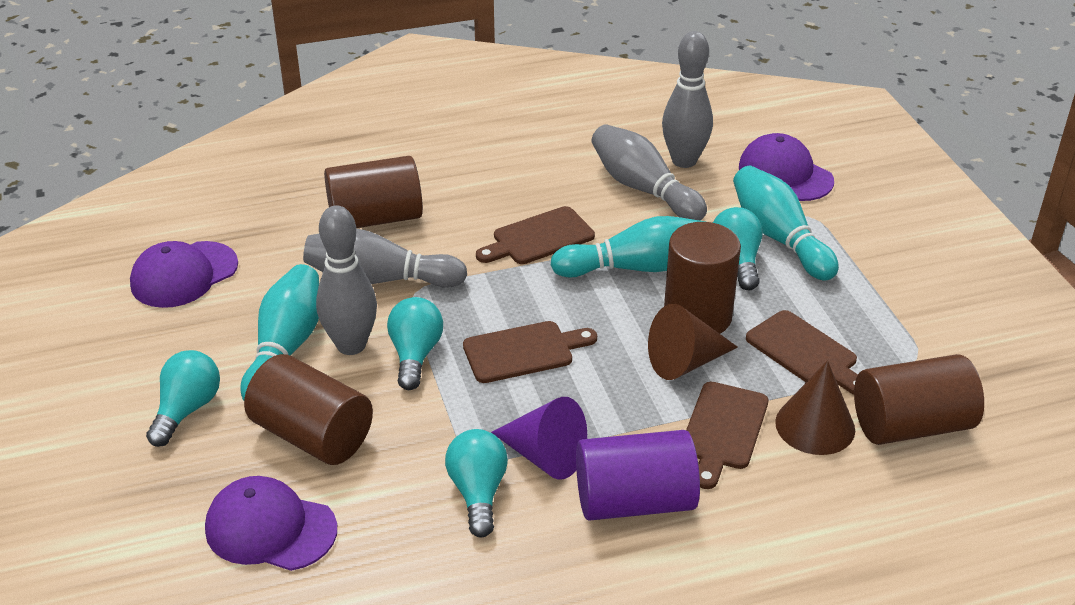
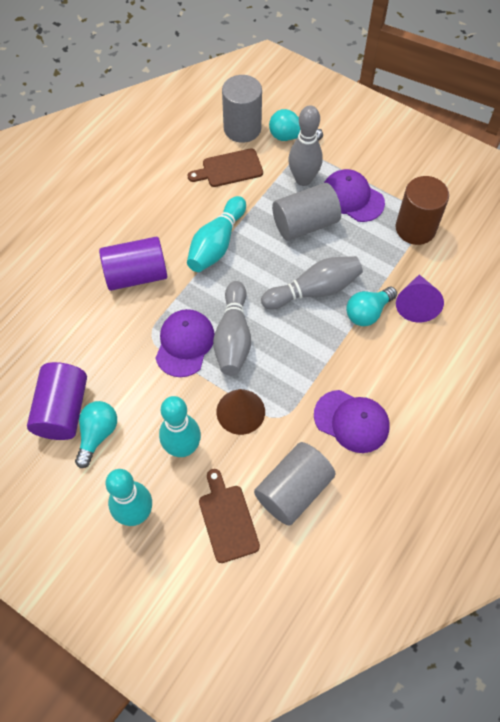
brown cone: [648,304,738,380] [775,360,855,455] = 2 -> [216,389,265,435] = 1
brown cutting board: [463,321,597,383] [476,206,595,264] [686,382,768,489] [746,310,858,395] = 4 -> [188,148,263,187] [199,469,260,563] = 2
brown cylinder: [244,354,373,465] [324,156,423,228] [664,222,741,334] [854,354,984,445] = 4 -> [396,176,449,245] = 1
grey bowling pin: [303,229,467,288] [316,205,377,355] [591,124,707,220] [662,31,713,168] = 4 -> [213,281,251,376] [261,256,363,310] [288,106,323,186] = 3
grey cylinder: none = 0 -> [222,75,262,143] [254,442,335,526] [272,183,341,241] = 3
purple cylinder: [576,430,700,521] = 1 -> [27,362,87,440] [99,237,167,291] = 2
turquoise light bulb: [146,350,220,447] [387,297,443,390] [445,429,508,537] [713,207,763,290] = 4 -> [75,401,117,468] [269,109,323,141] [346,287,397,326] = 3

